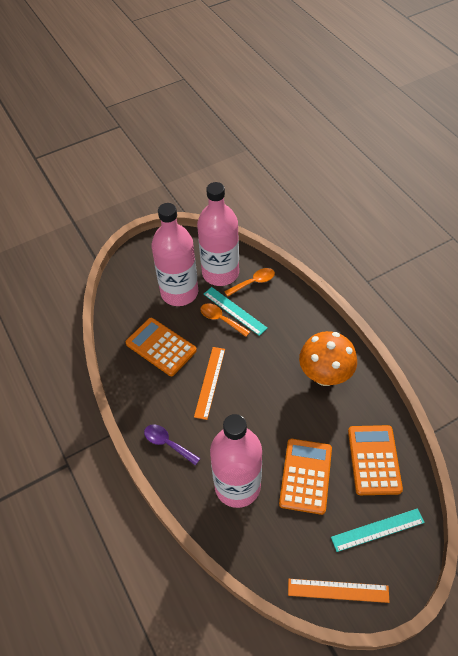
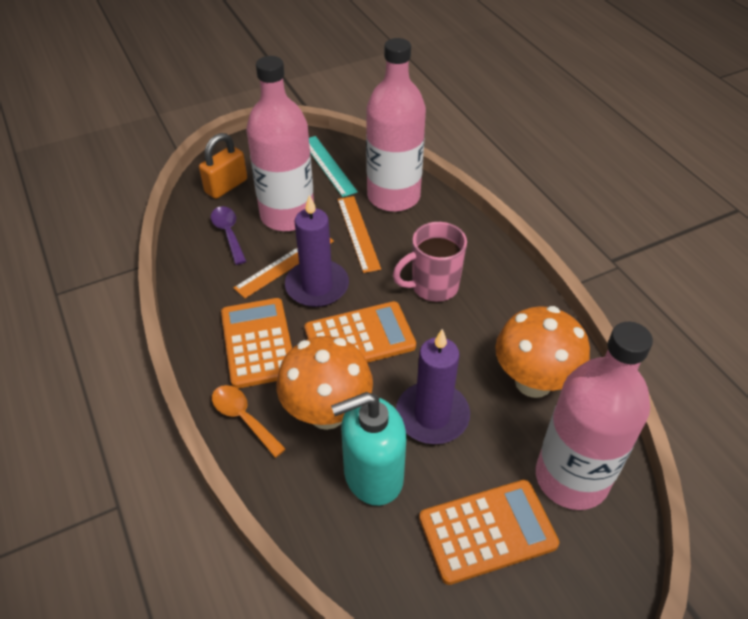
orange mushroom: [299,331,357,386] = 1 -> [276,336,373,430] [495,306,590,398] = 2
orange padlock: none = 0 -> [199,133,247,199] = 1
orange spoon: [200,303,251,337] [224,268,275,297] = 2 -> [212,385,286,458] = 1
pink mug: none = 0 -> [393,222,467,302] = 1
purple candle: none = 0 -> [285,195,349,307] [396,329,470,444] = 2
turquoise ruler: [204,287,267,336] [331,508,425,552] = 2 -> [309,136,358,197] = 1
turquoise soap dispenser: none = 0 -> [331,392,407,506] = 1

